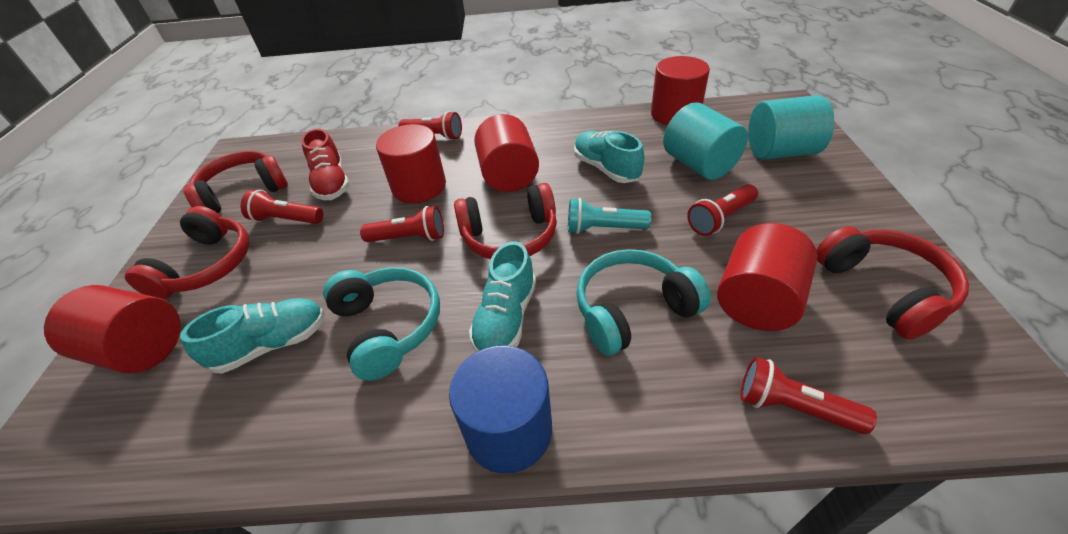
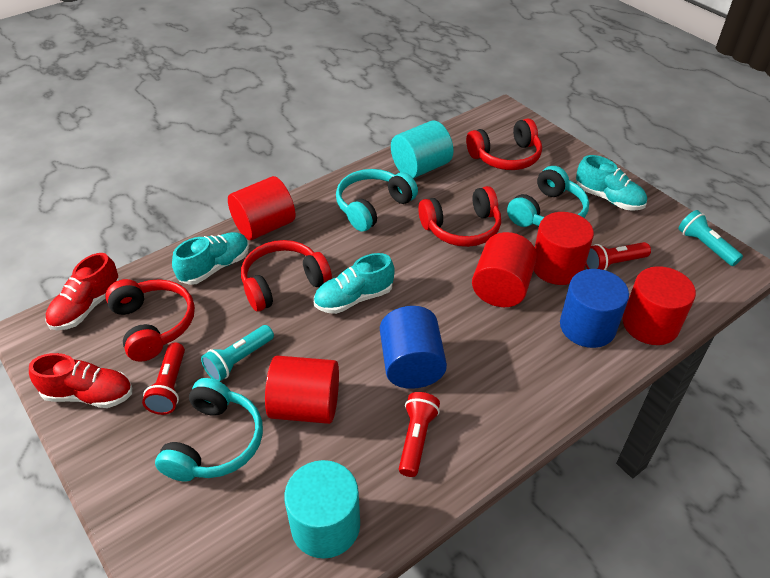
blue cylinder: [449,345,552,473] = 1 -> [380,306,447,389] [560,269,629,348] = 2
red flashlight: [241,190,323,224] [360,206,444,242] [398,111,462,140] [687,184,758,236] [740,357,877,434] = 5 -> [142,343,185,415] [399,392,440,477] [586,242,651,270] = 3
red shoe: [301,128,350,200] = 1 -> [29,353,132,408] [45,253,119,330] = 2
turquoise flashlight: [568,198,651,234] = 1 -> [201,325,274,382] [678,210,743,266] = 2
turquoise headphones: [323,267,440,381] [576,249,711,356] = 2 -> [155,378,263,482] [336,169,418,232] [507,166,589,227] = 3

